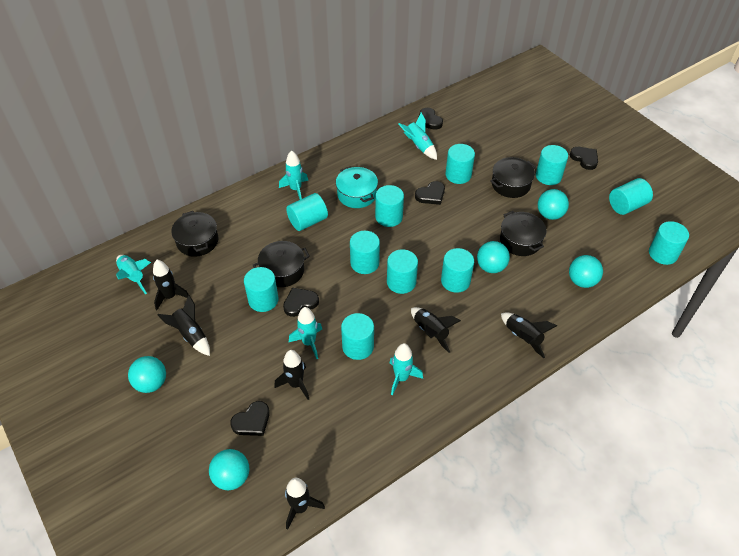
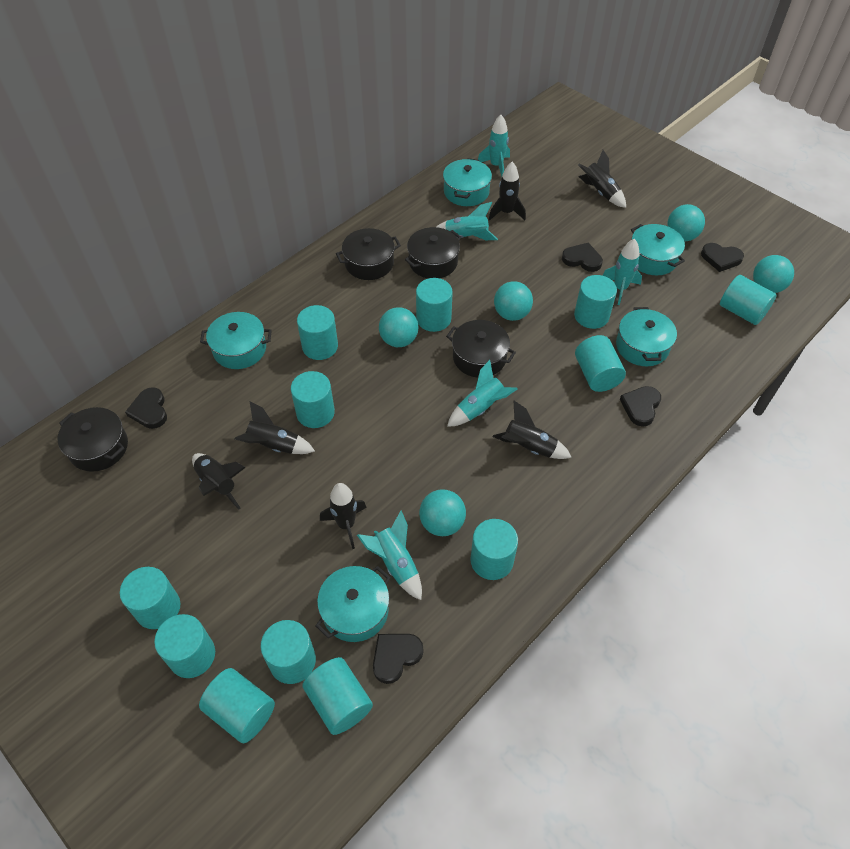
turquoise cylinder: [244,267,279,312] [286,193,328,231] [341,313,374,360] [350,231,380,274] [375,185,404,227] [387,249,418,294] [441,248,474,293] [446,144,475,184] [536,145,568,185] [609,178,653,215] [649,221,689,265] = 11 -> [120,567,180,629] [154,614,215,678] [199,668,275,743] [260,620,316,684] [291,371,335,428] [297,305,338,360] [302,657,373,735] [416,278,453,332] [470,519,518,580] [574,275,617,329] [575,335,626,392] [720,275,777,325] = 12
turquoise pot: [336,166,378,208] = 1 -> [200,312,272,369] [316,566,391,642] [443,158,492,206] [616,307,677,366] [631,224,685,275] = 5

